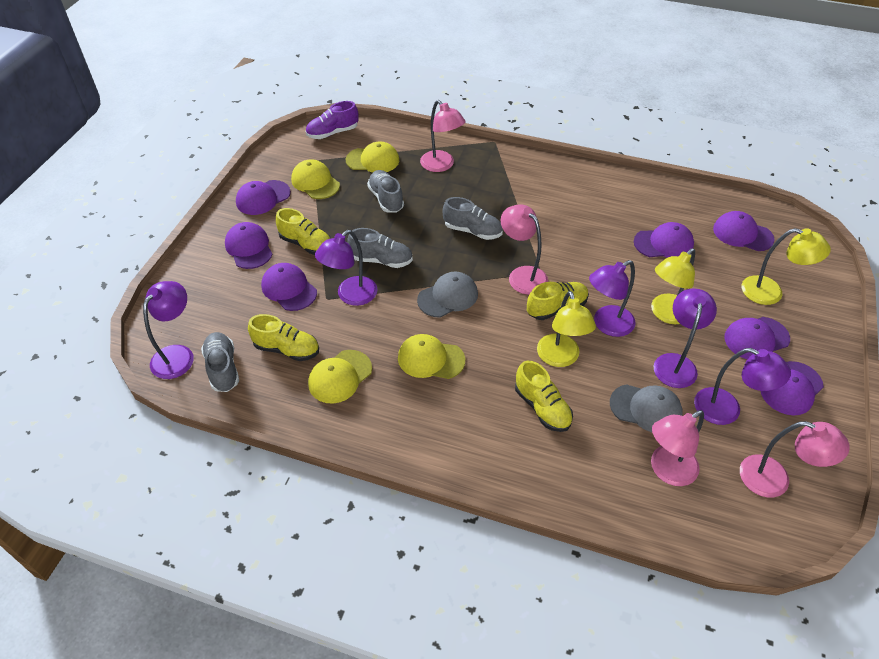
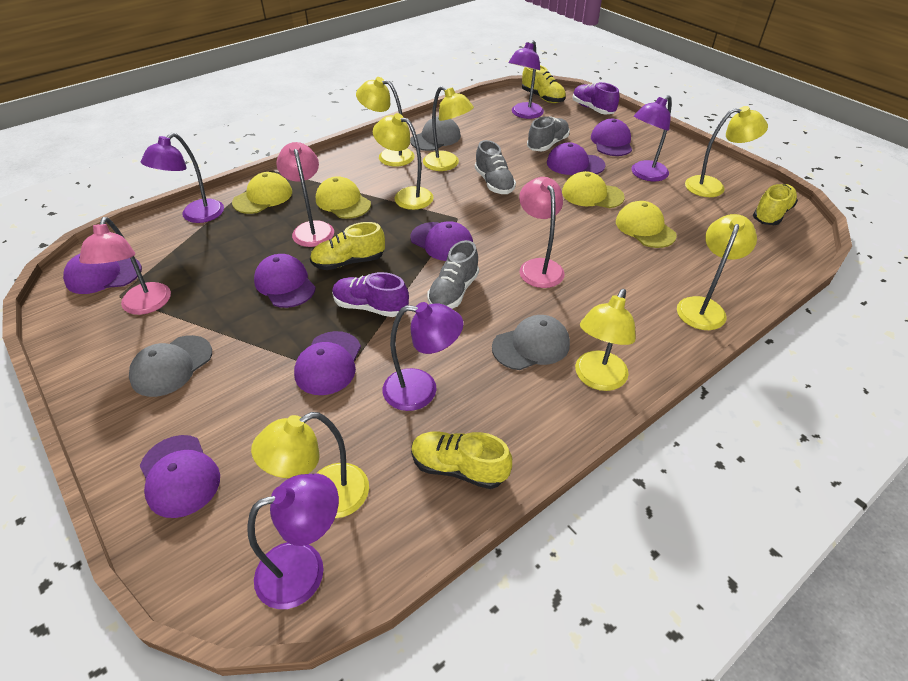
grey cap: [417,272,478,318] [610,384,683,432] = 2 -> [129,335,212,397] [410,116,461,151] [492,315,570,370] = 3
grey shoe: [201,332,239,392] [347,228,413,268] [367,170,404,213] [443,197,503,240] = 4 -> [428,240,479,309] [475,140,516,194] [527,116,570,151] = 3
pink lamp: [420,100,465,172] [501,204,548,295] [651,410,704,486] [740,421,850,498] = 4 -> [79,217,171,315] [276,142,334,247] [519,177,565,288] = 3
purple shoe: [306,101,359,139] = 1 -> [332,272,409,317] [572,82,619,114] = 2
yellow lamp: [537,291,596,367] [651,248,695,324] [742,228,831,305] = 3 -> [251,412,369,518] [356,77,414,167] [373,113,433,210] [423,86,474,171] [575,289,636,391] [677,214,757,330] [685,106,768,197] = 7

